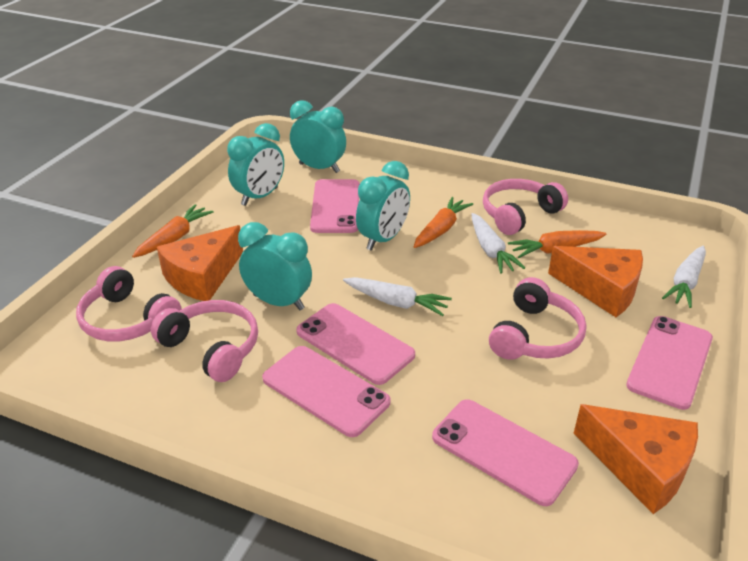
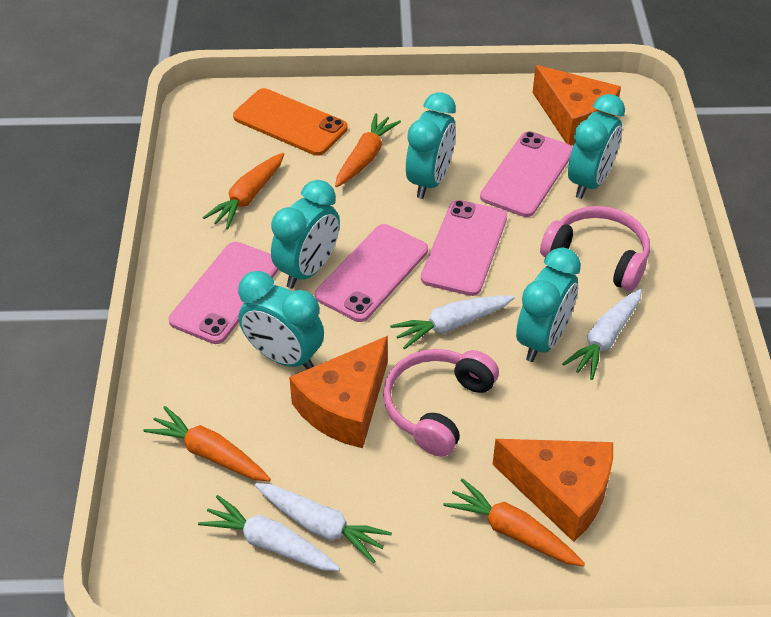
orange carrot: [132,204,214,258] [414,197,473,248] [508,230,607,258] = 3 -> [143,406,271,481] [203,153,284,229] [335,113,401,187] [443,478,585,566] = 4
orange phone: none = 0 -> [233,88,348,156] = 1
pink headphones: [76,266,182,341] [151,300,258,382] [483,179,568,235] [489,277,587,360] = 4 -> [383,349,499,457] [540,206,650,291] = 2
pink phone: [262,346,391,437] [296,303,415,385] [310,179,360,233] [432,399,579,506] [626,316,713,410] = 5 -> [169,242,278,344] [315,224,428,322] [421,200,507,296] [480,131,573,217] = 4
turquoise clock: [227,123,284,206] [238,222,312,310] [290,100,346,173] [356,161,410,251] = 4 -> [238,271,324,369] [271,180,340,288] [406,92,456,199] [516,248,581,362] [568,94,625,199] = 5
white carrot: [343,277,452,316] [471,213,525,274] [662,246,706,308] = 3 -> [198,495,340,571] [255,483,392,563] [390,295,515,350] [562,289,642,380] = 4

